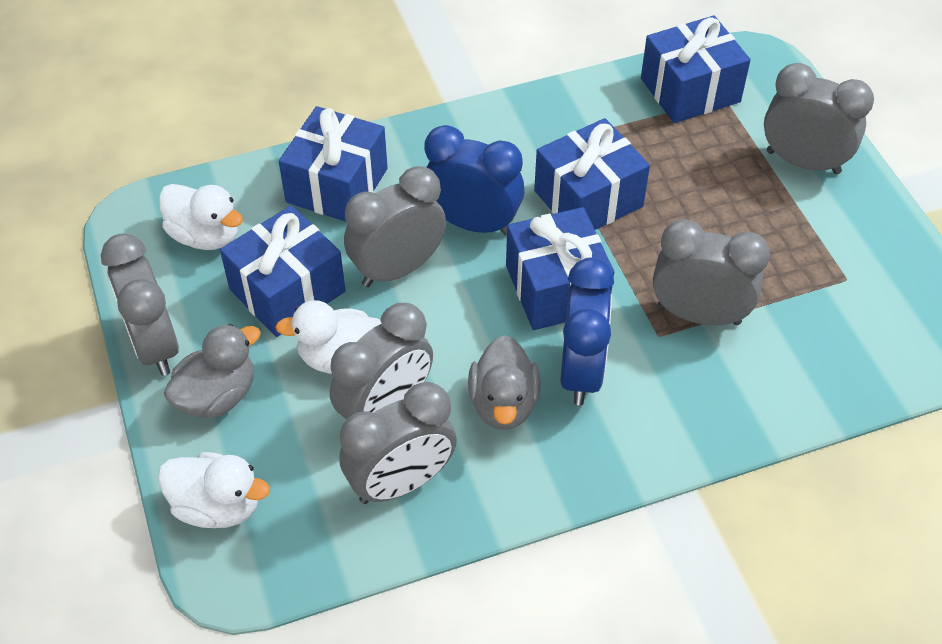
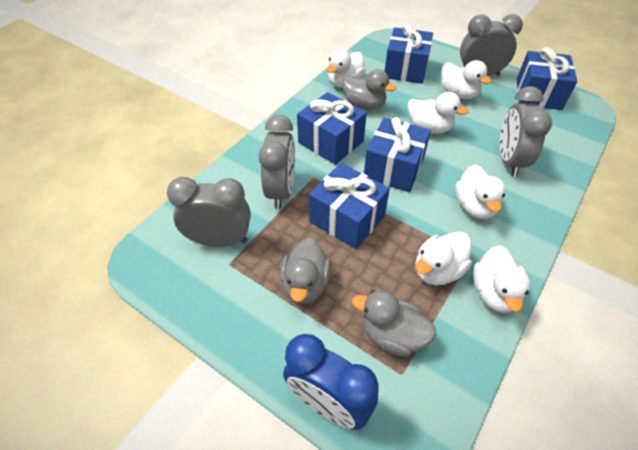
blue clock: [424,125,525,235] [560,257,614,405] = 2 -> [283,334,378,430] = 1
grey clock: [101,233,179,376] [330,303,433,420] [339,382,457,504] [344,166,446,287] [653,219,770,325] [764,63,874,174] = 6 -> [167,177,251,247] [259,115,295,209] [460,14,523,76] [500,86,552,177] = 4
grey duck: [164,324,261,418] [468,335,541,430] = 2 -> [280,238,331,304] [342,69,396,110] [352,290,436,357] = 3
white duck: [158,452,270,528] [159,184,243,250] [275,300,382,374] = 3 -> [327,49,366,88] [408,92,469,134] [415,231,472,285] [441,60,492,99] [455,165,506,219] [473,245,530,313] = 6

